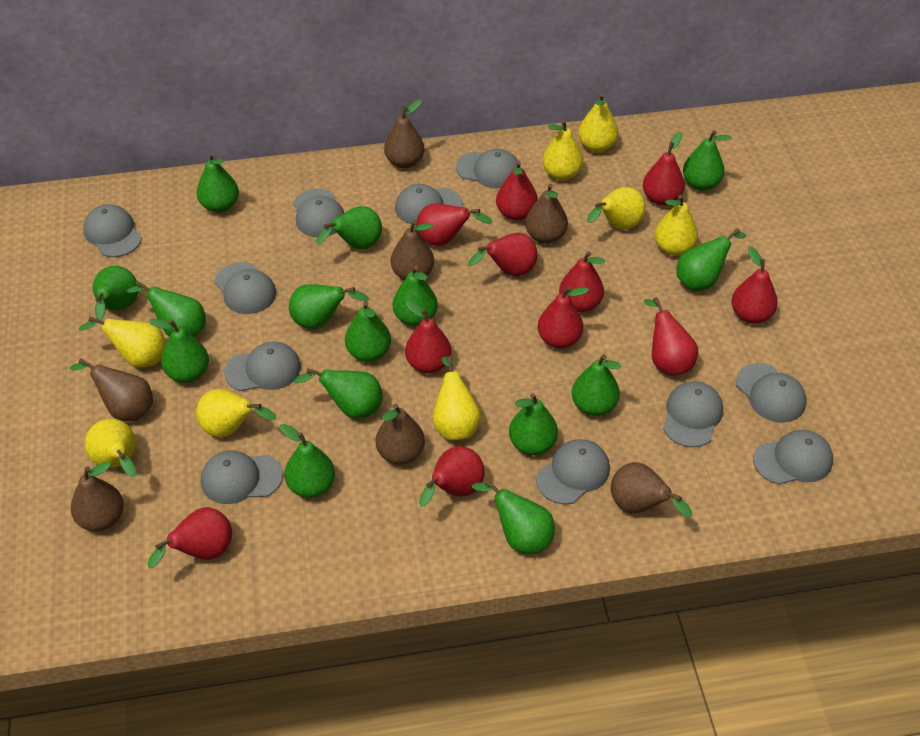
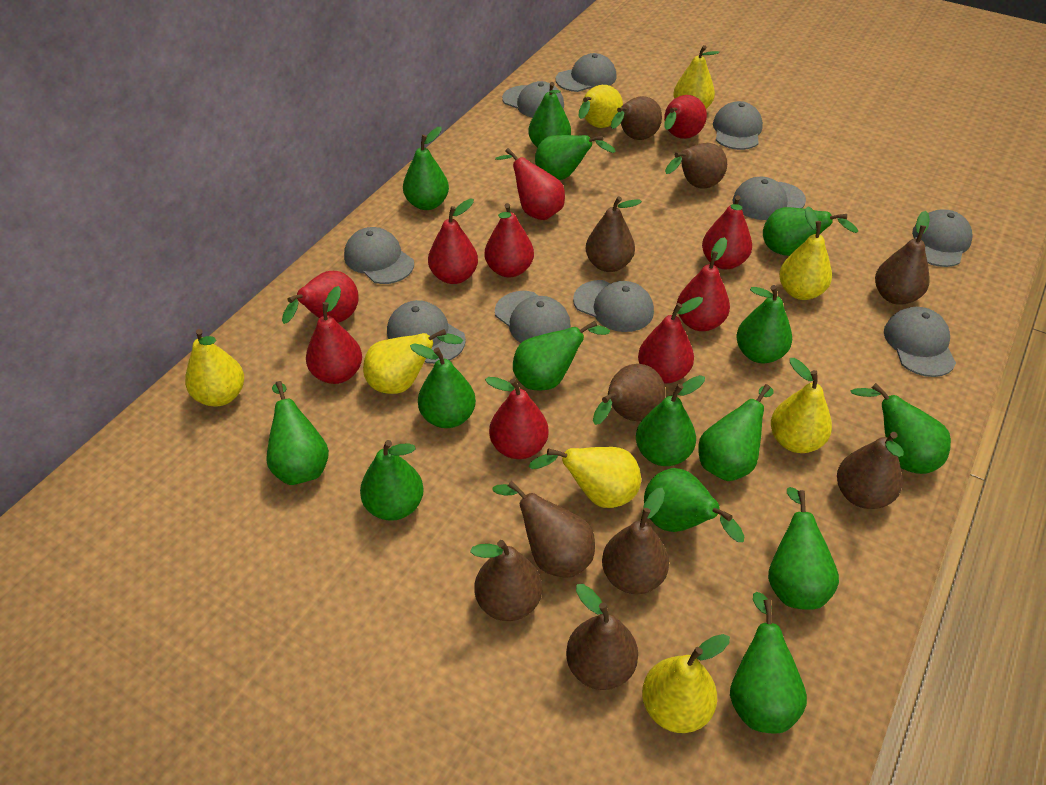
brown pear: [70,358,153,421] [71,462,124,531] [376,403,425,464] [384,100,424,168] [391,220,434,280] [525,184,568,244] [611,462,692,517] = 7 -> [470,540,542,621] [493,481,595,577] [566,584,638,690] [586,196,642,272] [593,364,666,425] [602,488,669,594] [611,96,662,140] [665,143,727,189] [837,432,904,509] [875,211,930,305] = 10
grey cap: [83,204,142,257] [201,450,283,504] [215,262,276,314] [224,342,301,391] [293,189,344,237] [395,184,463,224] [456,149,521,189] [536,439,610,504] [663,381,723,447] [736,363,807,423] [753,430,833,484] = 11 -> [344,227,414,284] [387,300,466,364] [495,291,571,343] [502,81,564,118] [555,53,617,92] [573,280,654,332] [713,101,763,150] [733,177,806,220] [884,307,956,377] [912,209,973,267] = 10
red pear: [148,507,232,568] [405,300,452,373] [416,204,492,246] [419,446,485,507] [469,233,538,276] [496,161,538,221] [538,286,589,348] [559,251,605,312] [643,132,685,205] [644,297,698,376] [731,246,778,324] = 11 -> [282,271,359,324] [306,286,362,384] [428,199,478,284] [485,203,534,277] [485,377,549,459] [495,148,565,220] [638,297,703,383] [664,95,707,139] [677,237,730,331] [702,195,752,269] = 10

